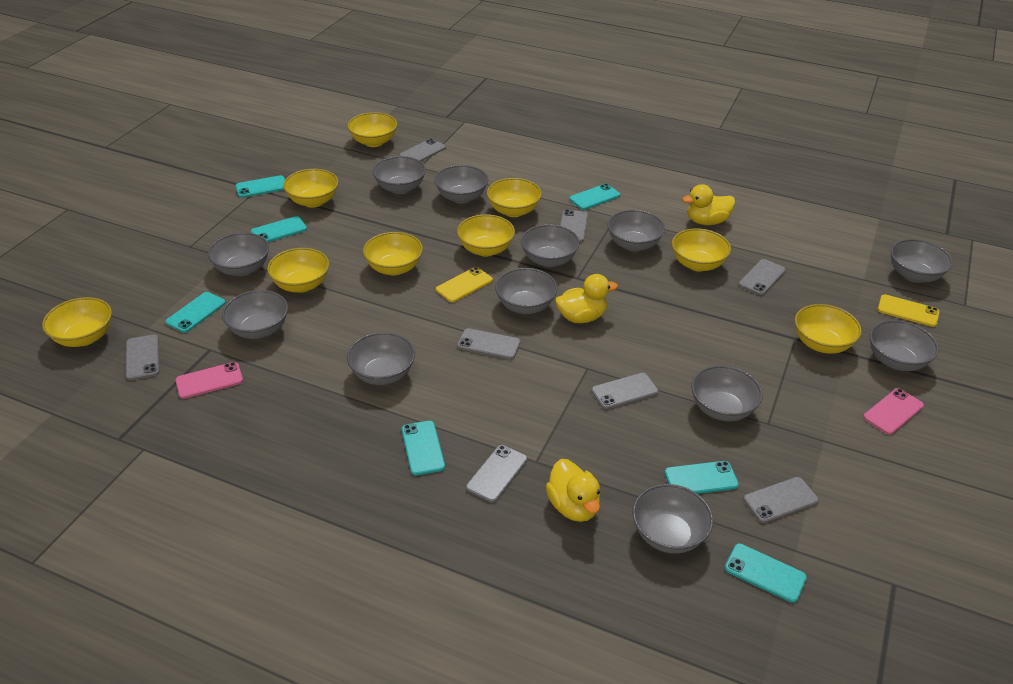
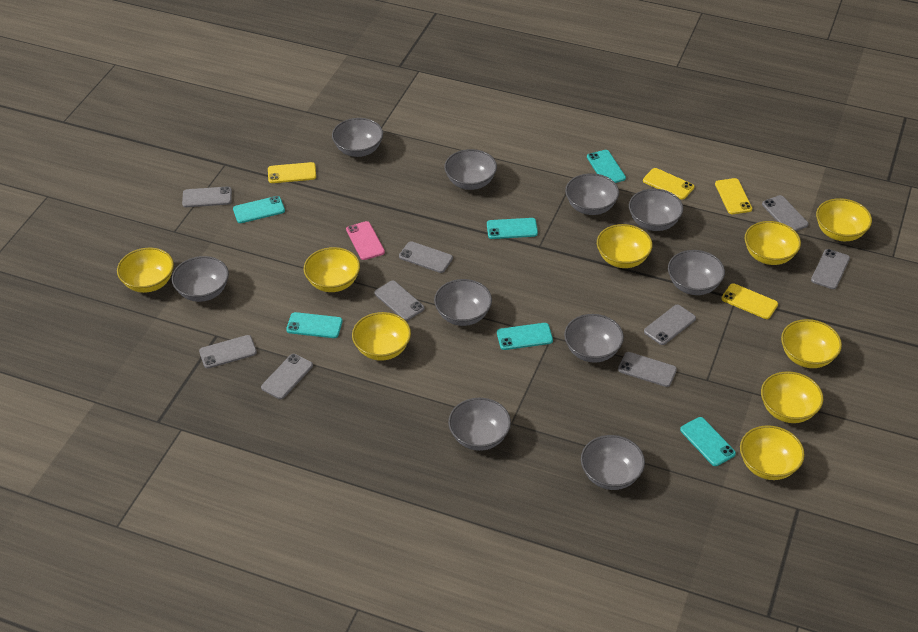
grey bowl: [208,232,269,276] [222,290,288,339] [347,332,415,385] [372,156,426,194] [434,165,488,204] [495,268,557,314] [521,224,579,267] [607,210,665,251] [632,484,713,553] [691,365,763,421] [869,320,939,371] [890,239,953,283] = 12 -> [172,256,229,302] [332,118,383,157] [434,279,492,326] [444,149,497,190] [448,398,511,451] [564,314,624,363] [565,173,619,215] [581,435,645,490] [629,189,683,231] [668,250,725,295] = 10
grey phone: [126,335,159,380] [399,138,446,161] [457,328,520,359] [466,445,527,503] [560,209,588,242] [591,373,658,409] [739,259,786,295] [743,477,819,523] = 8 -> [182,186,232,207] [199,335,257,368] [261,354,313,399] [374,281,425,321] [399,241,453,273] [618,352,677,387] [644,305,696,345] [762,195,809,231] [811,249,850,289] = 9
pink phone: [176,362,243,399] [863,388,924,435] = 2 -> [346,221,385,260] = 1
turquoise phone: [166,292,226,333] [236,175,285,198] [251,216,307,242] [402,421,445,476] [569,184,620,210] [664,461,739,494] [725,543,807,603] = 7 -> [233,196,285,223] [286,312,343,338] [487,218,538,239] [497,323,553,350] [587,150,626,183] [680,417,736,466] = 6
yellow duck: [546,459,600,522] [555,274,618,323] [682,184,735,225] = 3 -> none = 0
yellow phone: [436,267,493,302] [878,294,939,327] = 2 -> [268,162,316,183] [643,168,694,200] [715,178,752,214] [721,283,778,319] = 4

